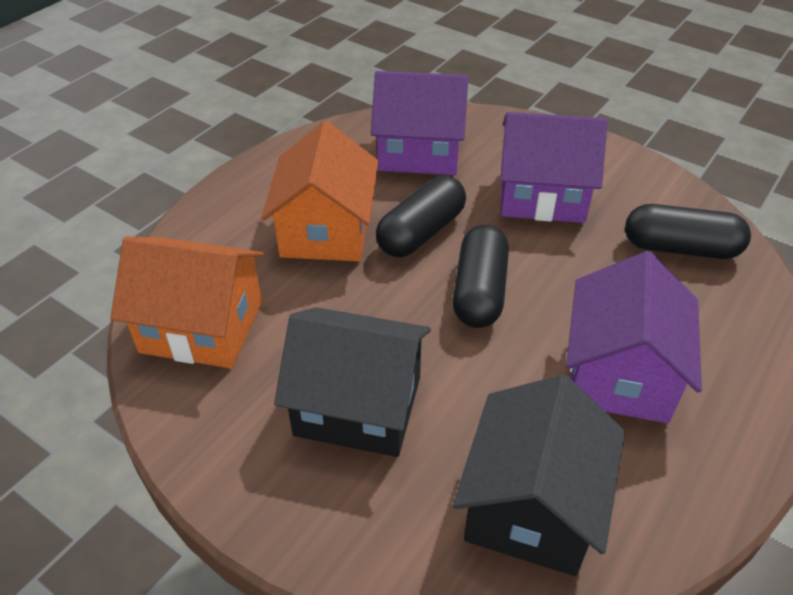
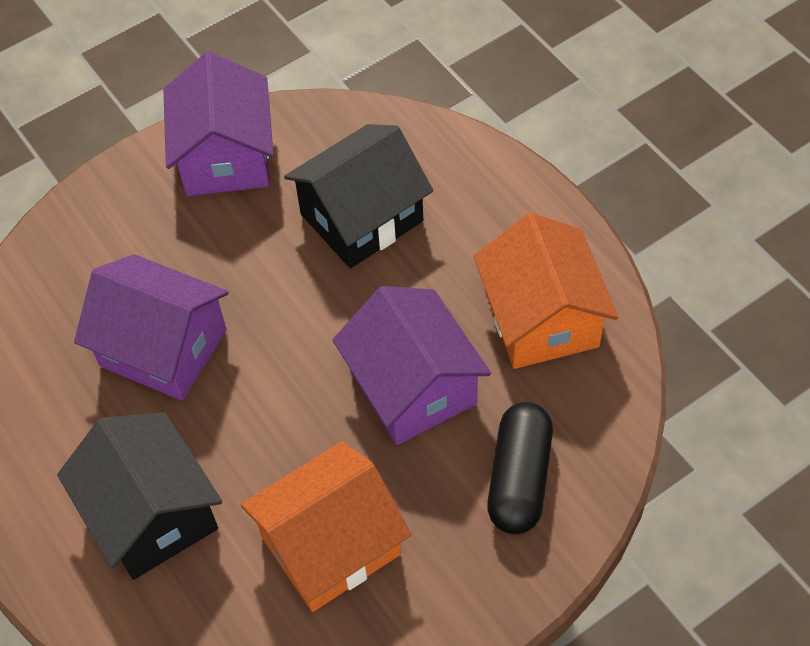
black capsule: [376,176,466,257] [453,225,509,328] [625,204,751,259] = 3 -> [487,402,553,534] = 1

